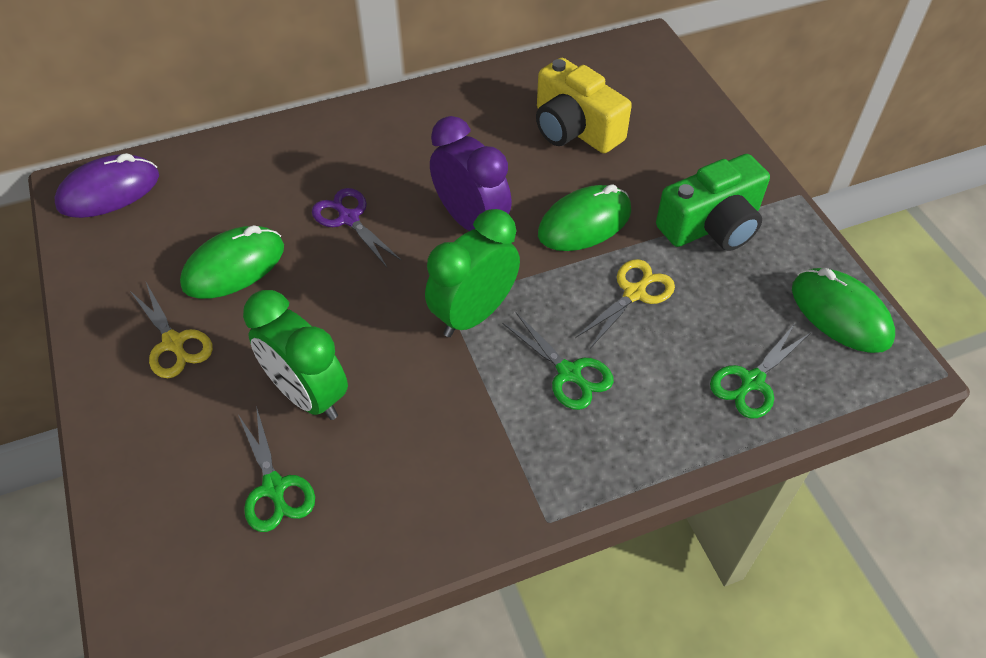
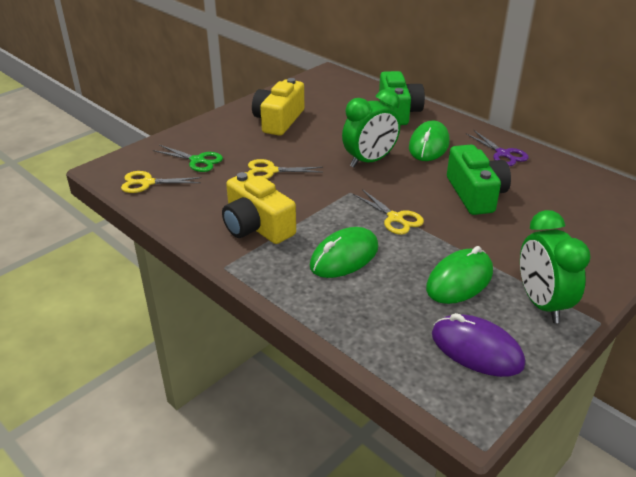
green camera: [656,154,770,251] = 1 -> [379,71,425,125] [447,145,511,215] = 2
green scissors: [238,406,315,532] [502,313,614,410] [710,325,810,419] = 3 -> [153,145,223,172] = 1
purple clock: [430,116,512,231] = 1 -> none = 0
yellow camera: [536,58,632,153] = 1 -> [222,172,296,244] [252,78,304,136] = 2
yellow scissors: [130,282,213,378] [575,259,675,348] = 2 -> [121,171,202,193] [248,159,323,179] [353,189,424,235] = 3

